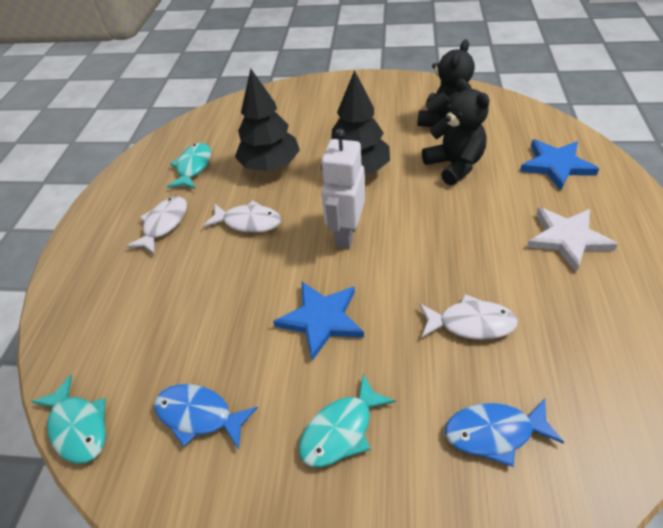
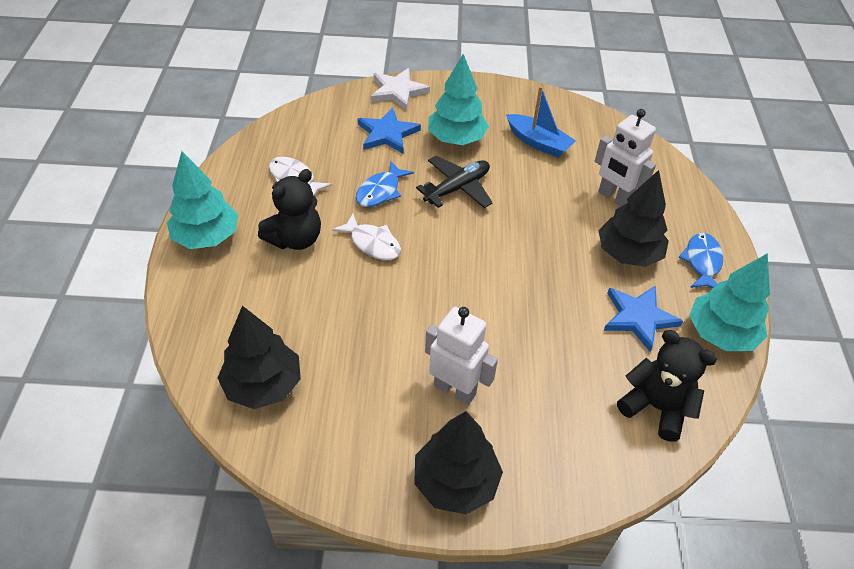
black plane: none = 0 -> [416,156,493,208] = 1
black tree: [235,68,300,171] [331,70,390,174] = 2 -> [218,306,301,409] [414,411,503,514] [598,170,669,267] = 3
blue boat: none = 0 -> [506,86,576,158] = 1
turquoise fish: [32,375,106,464] [167,143,211,189] [299,374,396,467] = 3 -> none = 0
turquoise tree: none = 0 -> [167,151,238,249] [428,54,489,145] [689,253,770,351] = 3
white fish: [126,196,187,254] [203,201,281,233] [419,294,518,340] = 3 -> [269,157,332,196] [332,214,401,260] = 2
white robot: [321,128,365,249] = 1 -> [425,307,498,405] [595,109,656,206] = 2

